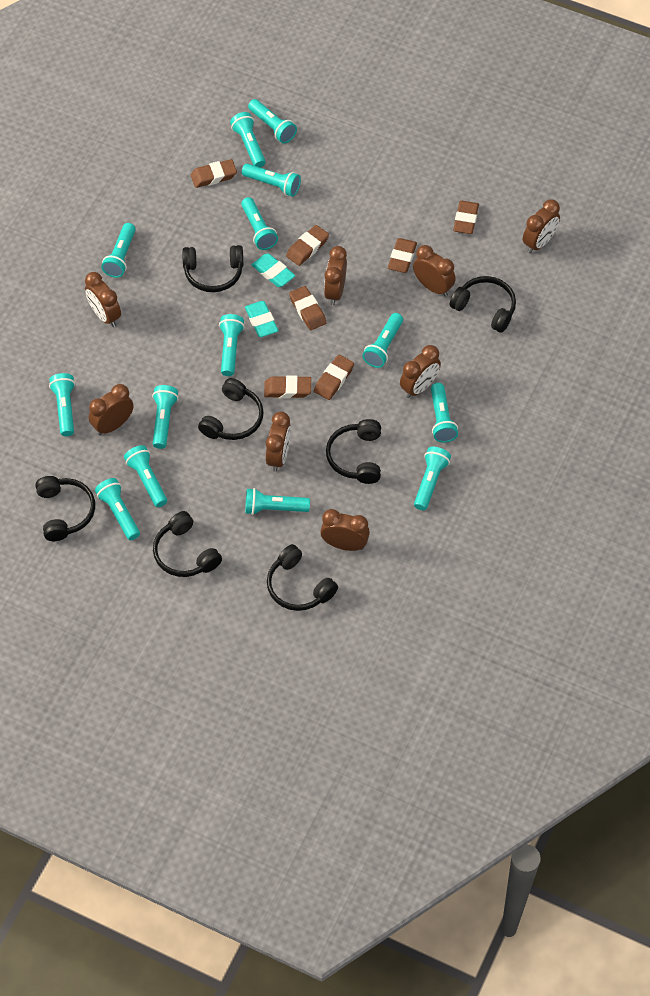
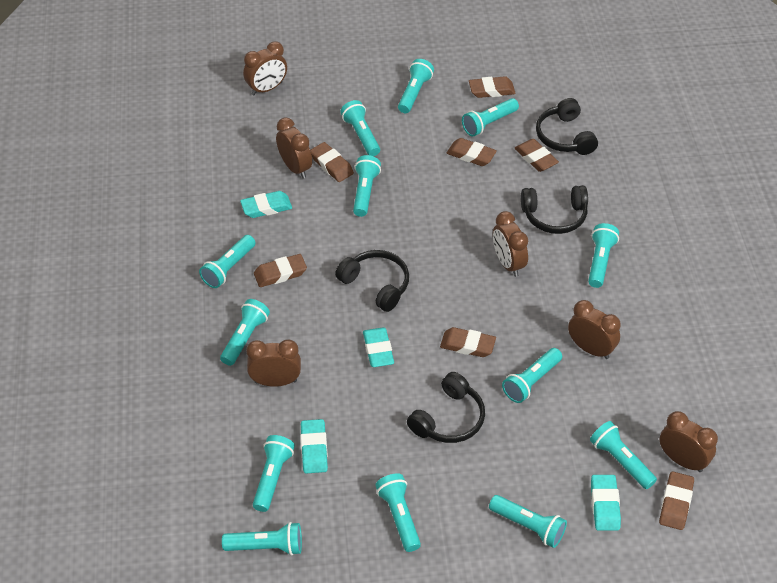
black headphones: [35,476,95,541] [153,511,222,577] [182,245,243,292] [198,378,264,440] [267,544,338,611] [326,419,381,484] [450,276,516,333] = 7 -> [335,250,409,312] [407,372,485,443] [521,185,588,234] [536,98,598,155] = 4
brown clock: [85,272,121,327] [89,384,134,435] [266,411,291,472] [320,509,370,551] [324,246,347,305] [400,345,441,398] [413,245,456,297] [523,199,560,253] = 8 -> [243,41,287,95] [246,339,301,387] [276,117,312,179] [493,211,528,277] [568,300,621,359] [660,411,718,472] = 6
turquoise eraser: [245,301,278,337] [252,253,295,287] = 2 -> [240,191,292,218] [301,419,328,473] [363,327,394,367] [591,475,621,531] = 4
turquoise flashlight: [49,373,75,436] [95,478,140,540] [101,223,136,278] [124,445,167,507] [152,385,179,449] [219,314,245,376] [230,112,266,167] [241,197,278,250] [242,164,301,197] [245,488,310,515] [248,99,297,144] [362,313,403,368] [414,447,451,510] [431,383,458,443] = 14 -> [199,235,256,288] [220,299,270,366] [222,522,302,556] [253,435,295,512] [340,100,380,156] [353,155,381,217] [375,473,421,552] [398,59,434,113] [462,98,519,136] [489,495,567,548] [502,348,562,403] [588,223,619,288] [590,421,657,489] = 13

